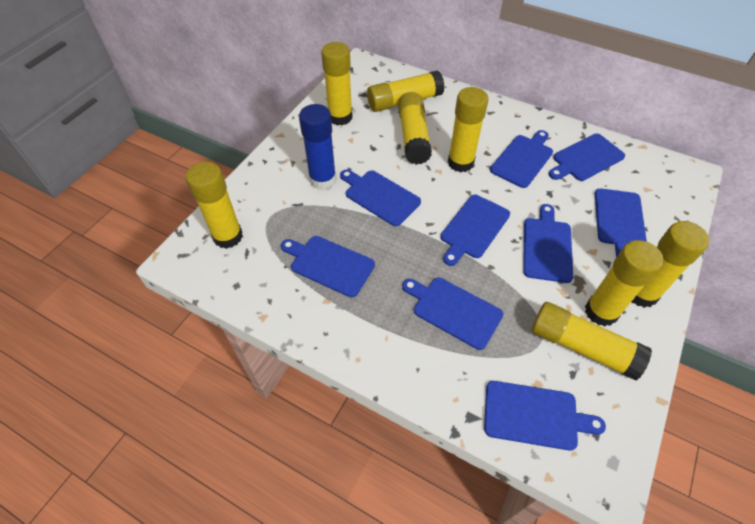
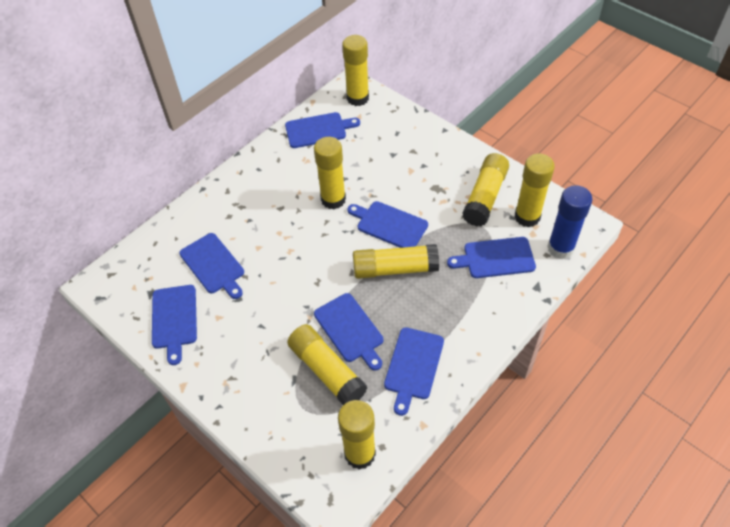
blue cutting board: [281,236,375,297] [340,170,421,226] [402,277,503,350] [441,195,510,266] [484,381,606,451] [490,130,553,188] [523,204,573,283] [549,134,625,181] [595,188,647,257] = 9 -> [152,285,197,365] [179,233,244,299] [285,112,360,148] [314,293,383,371] [347,201,428,248] [384,327,444,416] [447,237,536,278] = 7
yellow glue stick: [186,162,243,249] [321,42,353,125] [367,70,445,112] [398,92,432,165] [448,87,488,172] [532,302,652,380] [585,240,663,327] [632,221,709,308] = 8 -> [287,324,367,405] [314,137,346,209] [338,400,376,470] [342,35,369,106] [353,244,439,279] [462,153,509,226] [515,154,555,227] = 7

